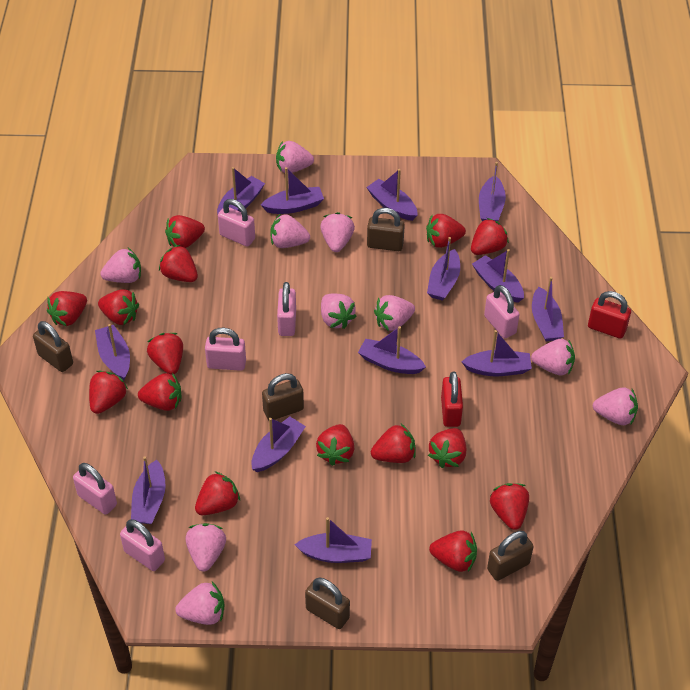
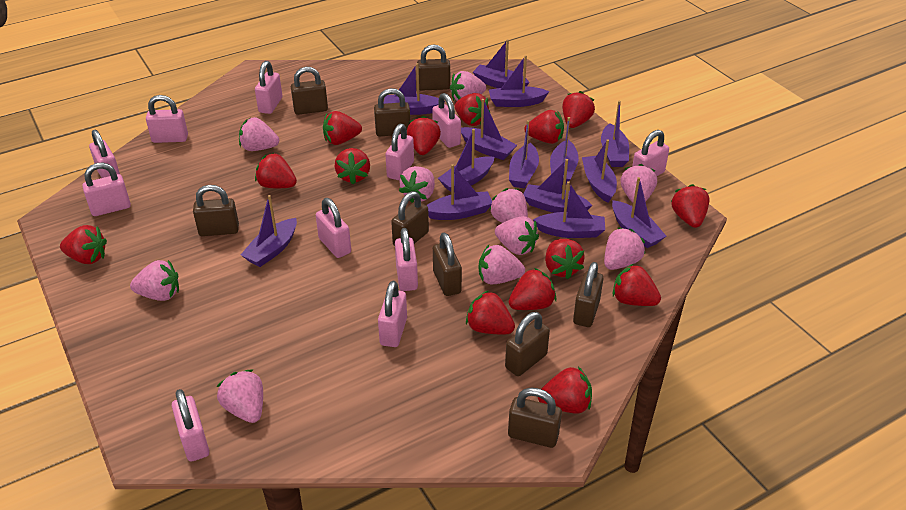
brown padlock: [33,321,73,372] [262,373,304,420] [305,578,350,629] [367,208,405,251] [487,531,534,581] = 5 -> [193,185,239,236] [291,67,328,115] [374,88,410,136] [391,191,429,246] [417,44,450,91] [433,233,462,296] [505,312,550,376] [508,387,562,448] [573,262,604,327] = 9
pink padlock: [73,463,117,515] [120,519,165,571] [205,328,246,371] [218,199,255,247] [277,282,296,336] [484,285,520,338] = 6 -> [82,162,131,216] [89,130,120,178] [146,95,188,143] [172,389,209,462] [255,61,283,114] [316,198,351,258] [378,281,407,347] [385,124,414,180] [395,228,418,291] [432,93,461,148] [632,130,669,176] = 11
purple boat: [95,324,130,380] [131,456,166,524] [217,167,265,215] [252,417,306,472] [261,167,324,214] [294,517,372,563] [358,326,426,374] [366,169,418,221] [427,237,460,301] [461,330,532,377] [472,249,524,303] [479,162,506,221] [532,277,564,341] = 13 -> [241,195,297,267] [384,63,445,115] [427,164,492,220] [438,129,494,192] [461,99,517,160] [473,39,530,88] [489,55,549,107] [509,120,539,188] [523,159,592,213] [533,181,605,238] [550,117,579,185] [582,139,617,203] [601,101,629,167] [612,177,666,248] = 14
red padlock: [441,371,463,427] [588,291,631,339] = 2 -> none = 0
red strawberry: [47,291,87,326] [89,371,128,414] [98,289,139,325] [138,373,181,411] [147,333,183,375] [159,245,198,282] [165,215,205,248] [195,471,240,515] [316,424,354,466] [371,424,416,463] [426,214,466,248] [428,428,466,468] [429,530,477,572] [471,218,509,255] [490,483,529,530] = 15 -> [60,225,107,264] [255,153,297,189] [323,111,362,145] [335,148,370,185] [407,116,441,155] [455,93,490,126] [466,290,515,334] [509,268,556,310] [524,110,564,144] [538,366,592,414] [545,239,585,279] [562,91,595,128] [613,264,661,306] [671,184,710,228] = 14

